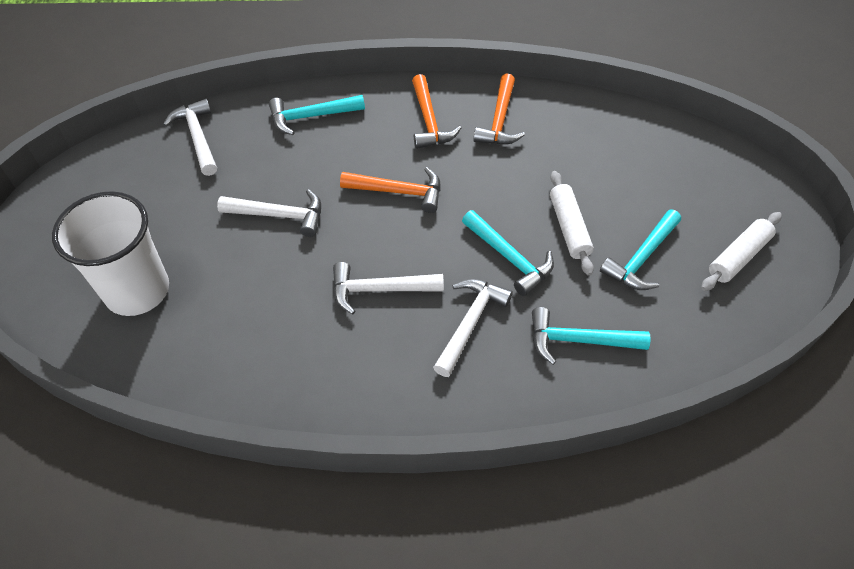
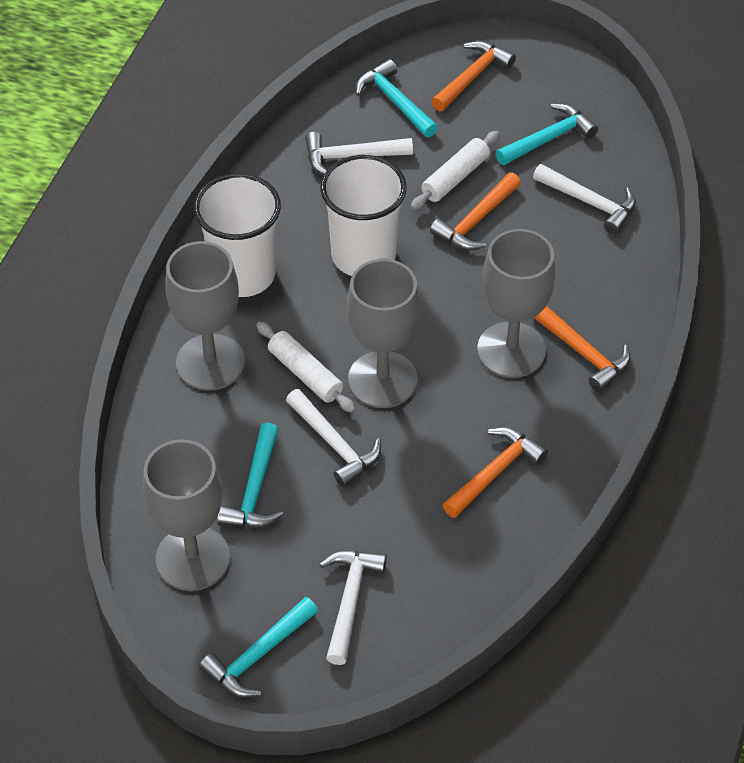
grey goblet: none = 0 -> [143,439,230,591] [165,241,245,391] [347,259,420,408] [477,229,556,378] = 4
orange hammer: [340,167,441,213] [412,74,461,149] [473,74,525,145] = 3 -> [430,172,521,250] [431,41,516,111] [443,427,548,518] [534,306,631,392] = 4
white cup: [52,191,169,316] = 1 -> [194,173,281,297] [320,155,407,276] = 2

